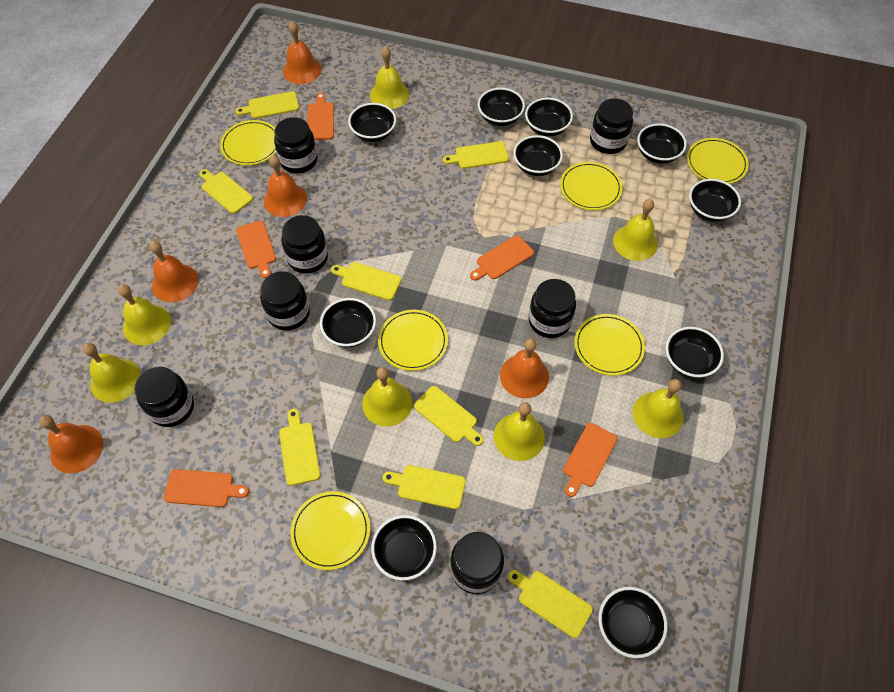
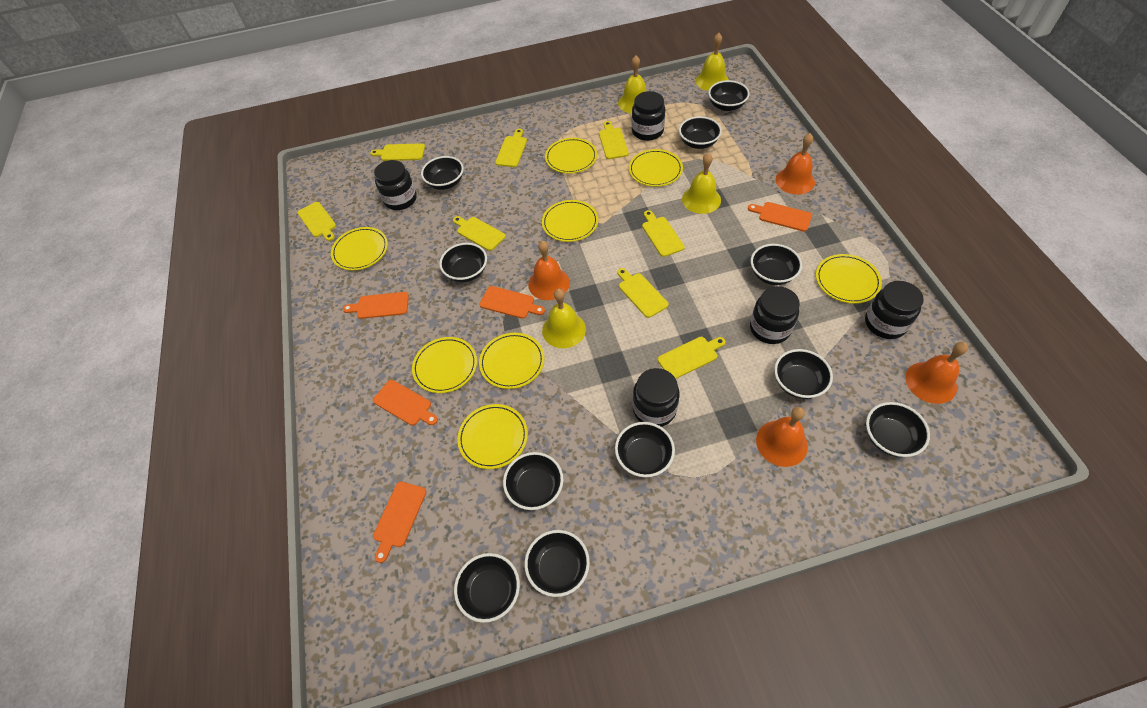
black bowl: [320,298,376,348] [348,103,396,142] [371,515,437,581] [478,88,525,126] [513,135,563,176] [525,98,573,137] [599,587,667,658] [637,123,687,164] [666,327,724,378] [689,179,741,222] = 10 -> [421,156,464,190] [439,243,487,282] [454,553,520,623] [503,452,563,510] [525,530,590,597] [615,422,675,477] [679,116,722,149] [708,80,750,111] [751,244,802,285] [774,349,833,399] [866,402,930,457] = 11
black jar: [134,367,194,427] [260,271,310,330] [274,117,318,174] [281,215,328,274] [450,532,504,594] [529,279,576,338] [590,98,633,154] = 7 -> [374,160,417,210] [631,91,665,141] [633,368,680,427] [750,286,800,344] [865,281,924,339] = 5
orange bell: [39,415,103,474] [150,241,199,302] [264,155,307,217] [283,21,322,84] [500,338,549,398] = 5 -> [528,241,570,300] [756,407,808,467] [776,133,815,194] [905,342,968,404] = 4
yellow bell: [83,343,140,403] [118,284,171,345] [362,367,412,426] [370,46,409,109] [494,402,545,461] [613,199,658,261] [633,379,684,438] = 7 -> [542,289,586,348] [618,55,646,113] [682,153,721,214] [695,33,729,91] = 4
yellow plate: [220,120,276,165] [290,491,370,570] [378,310,448,371] [560,162,623,210] [574,314,645,376] [687,138,749,184] = 6 -> [331,227,388,271] [412,337,477,393] [457,404,528,469] [479,333,544,389] [542,200,598,242] [545,138,597,174] [629,149,683,187] [816,254,882,304] = 8

